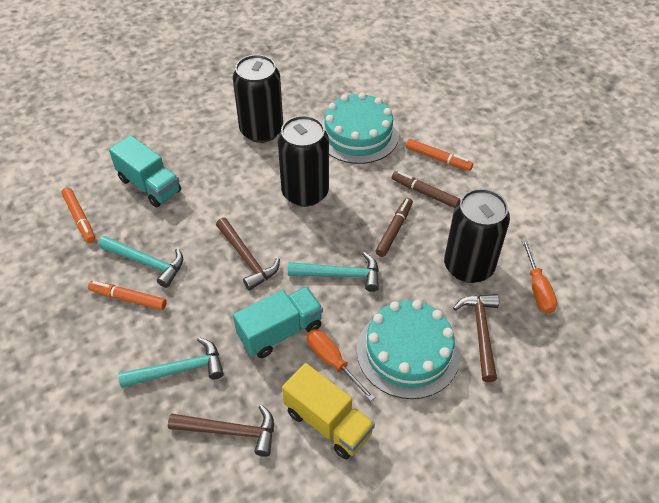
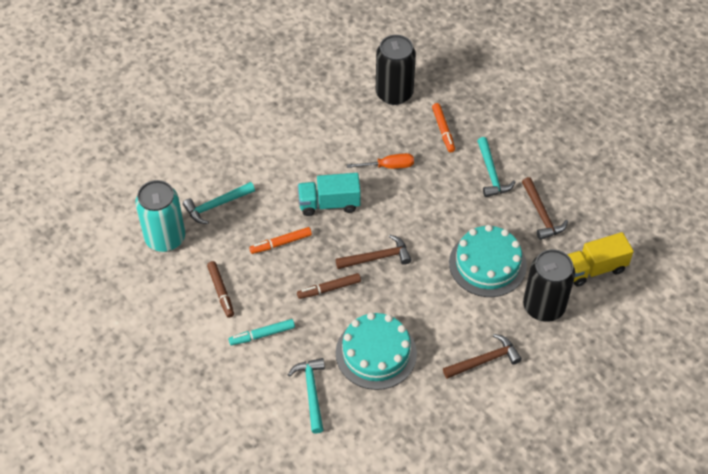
black can: [233,55,283,143] [278,115,329,207] [444,189,510,283] = 3 -> [376,35,416,105] [523,249,575,322] = 2
orange marker: [62,187,95,243] [88,281,167,310] [406,139,473,171] = 3 -> [249,227,312,254] [432,103,455,152] = 2
orange screwdriver: [307,329,375,401] [521,239,557,314] = 2 -> [347,153,414,169] = 1
turquoise can: none = 0 -> [135,180,185,252] = 1
turquoise marker: none = 0 -> [229,319,295,345] = 1
turquoise truck: [109,135,181,207] [233,287,323,358] = 2 -> [298,173,361,216] = 1

